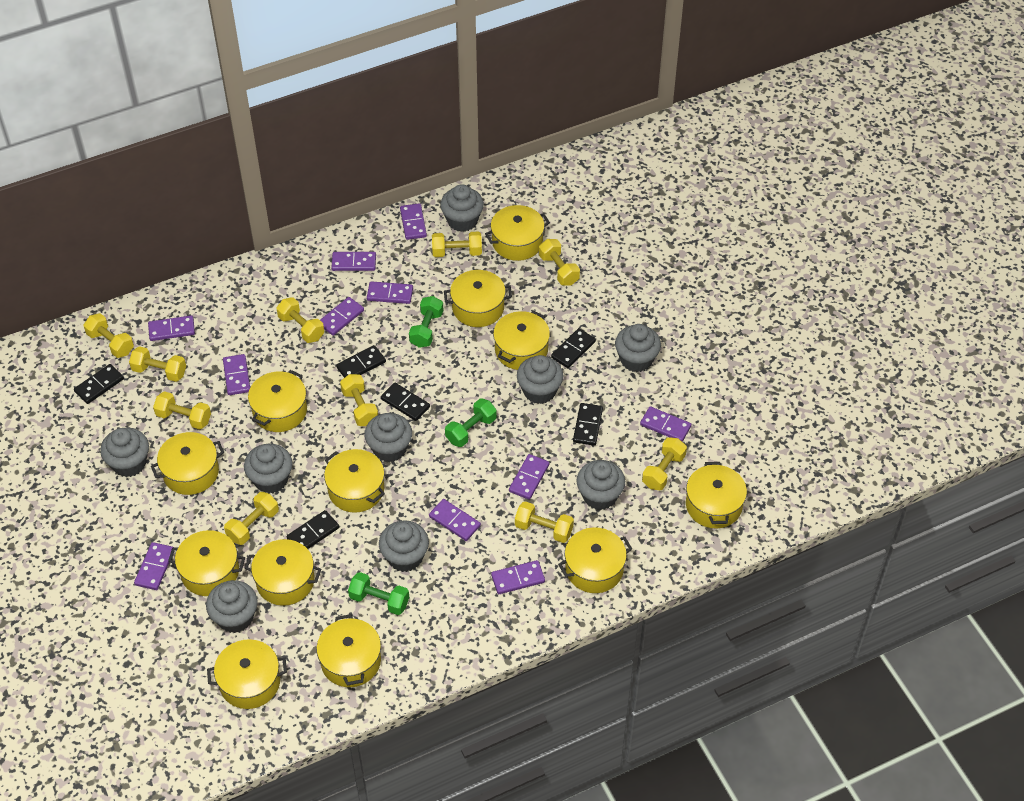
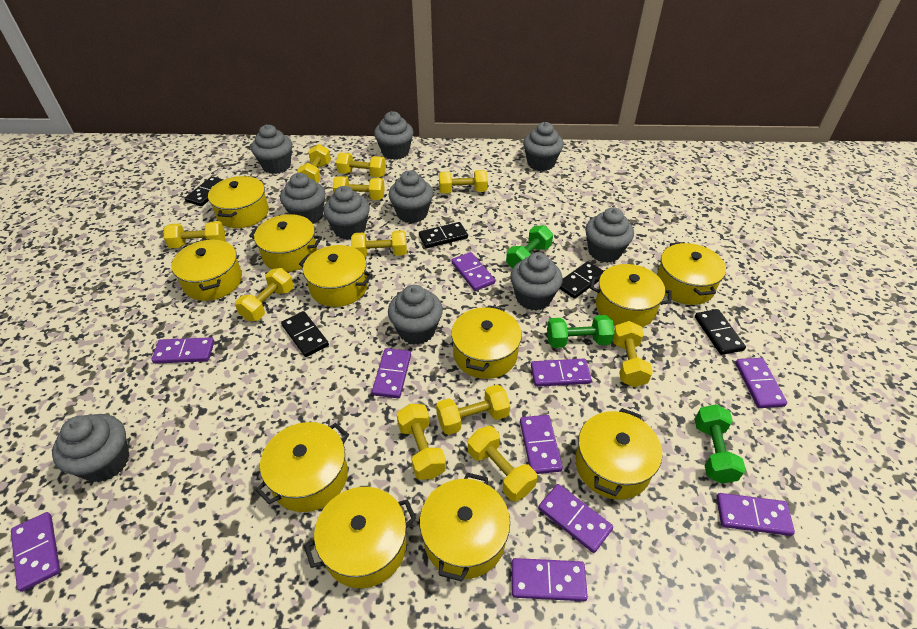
black domino: [74,364,124,404] [287,510,339,549] [336,345,386,378] [381,382,430,421] [551,328,596,368] [573,403,603,446] = 6 -> [185,176,224,206] [281,311,329,357] [419,222,468,248] [559,261,604,299] [695,309,746,355] = 5
grey cupcake: [100,428,149,477] [206,580,258,633] [244,444,293,493] [365,413,412,462] [379,520,429,572] [440,184,484,232] [517,355,563,404] [576,460,625,510] [615,324,661,372] = 9 -> [52,414,130,482] [251,125,292,174] [280,173,326,224] [323,186,370,240] [374,111,414,160] [388,285,443,345] [389,170,433,223] [510,252,563,311] [523,122,564,171] [585,207,634,263] = 10
purple domino: [134,542,174,590] [148,315,195,341] [223,354,250,395] [320,297,364,336] [331,252,376,271] [367,281,413,304] [400,203,427,240] [429,499,481,541] [491,560,545,594] [509,454,549,500] [640,406,691,442] = 11 -> [11,512,60,592] [151,337,214,364] [372,348,411,398] [452,252,495,291] [512,558,588,601] [520,415,563,474] [531,359,592,387] [538,484,613,553] [716,493,795,536] [735,358,787,408] = 10
yellow dumbbell: [84,313,134,358] [129,346,186,382] [153,391,211,429] [224,492,279,545] [276,297,324,343] [340,374,378,426] [432,231,482,257] [515,501,574,543] [539,239,580,285] [642,437,687,490] = 10 -> [164,221,225,248] [235,268,294,321] [297,144,331,183] [333,176,385,200] [336,153,386,178] [351,230,407,257] [397,404,446,480] [436,385,510,435] [439,170,488,193] [468,426,537,501] [613,321,653,387] = 11
yellow pot: [151,432,224,495] [168,530,245,596] [207,639,287,709] [245,539,321,606] [248,370,307,432] [317,614,381,687] [324,449,385,513] [444,270,512,327] [485,205,550,261] [493,311,550,370] [558,527,632,593] [686,462,747,529] = 12 -> [171,239,242,301] [208,176,269,228] [249,214,322,272] [255,422,349,512] [299,245,373,307] [304,487,416,588] [420,472,510,582] [451,305,522,379] [575,408,662,500] [590,264,672,327] [657,242,726,305] = 11

